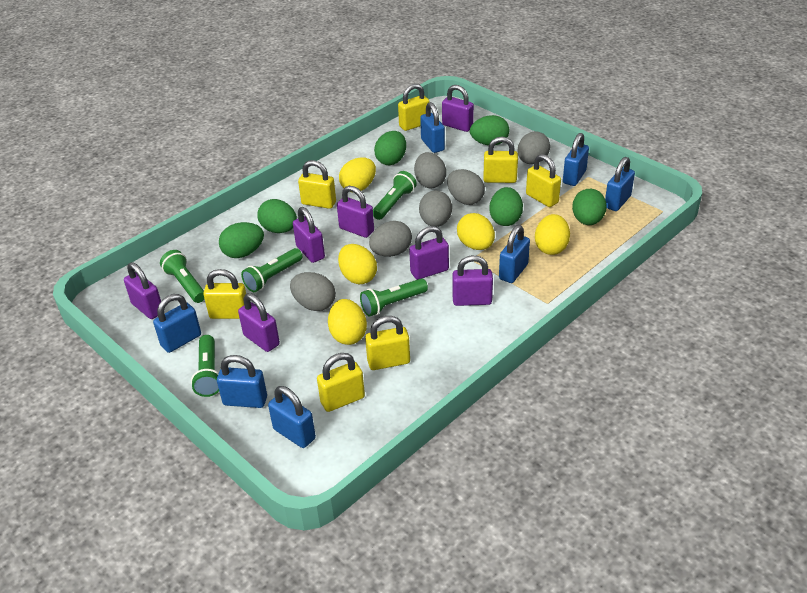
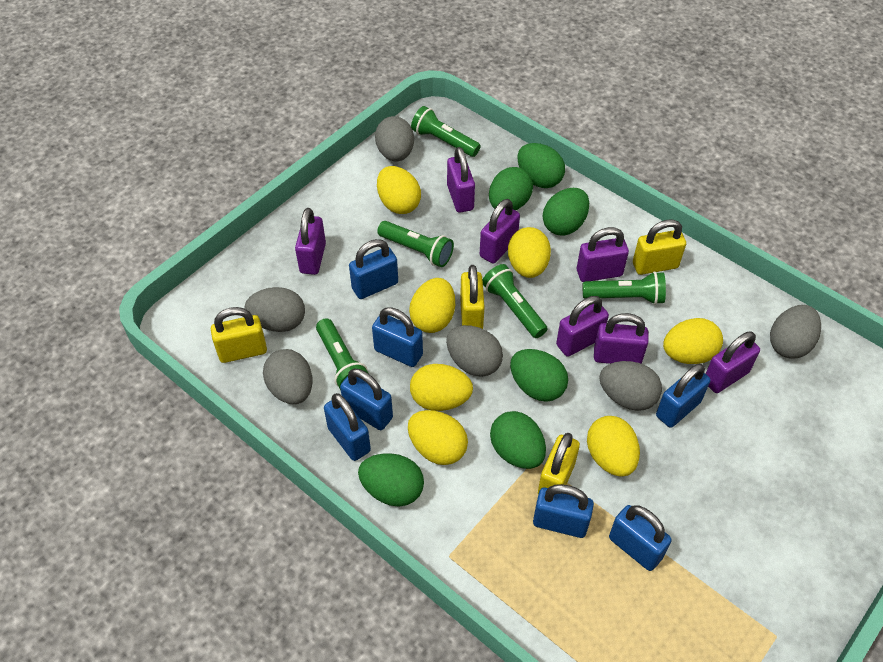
yellow egg: [328,299,367,345] [338,244,377,284] [339,158,376,192] [457,213,495,250] [535,214,570,255] = 5 -> [377,166,421,214] [408,410,468,465] [409,278,455,333] [410,364,473,411] [508,227,551,278] [587,416,640,477] [663,318,723,364] = 7
yellow padlock: [203,269,246,319] [298,160,336,209] [317,353,365,412] [365,316,410,370] [398,84,430,131] [483,137,518,183] [526,154,561,207] = 7 -> [211,307,267,363] [460,265,485,329] [538,433,580,494] [633,220,686,275] = 4

